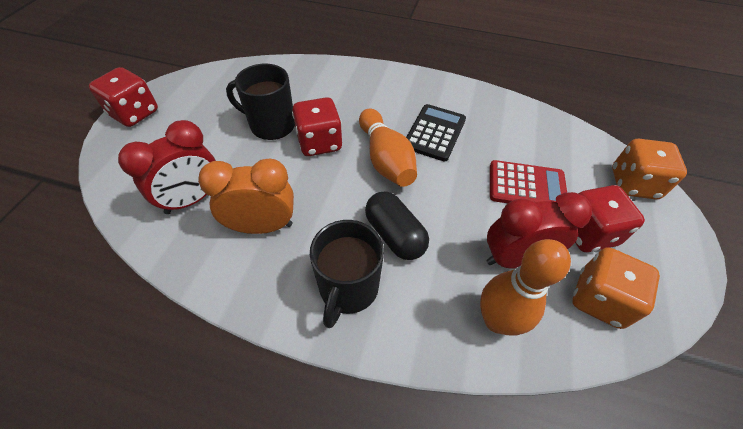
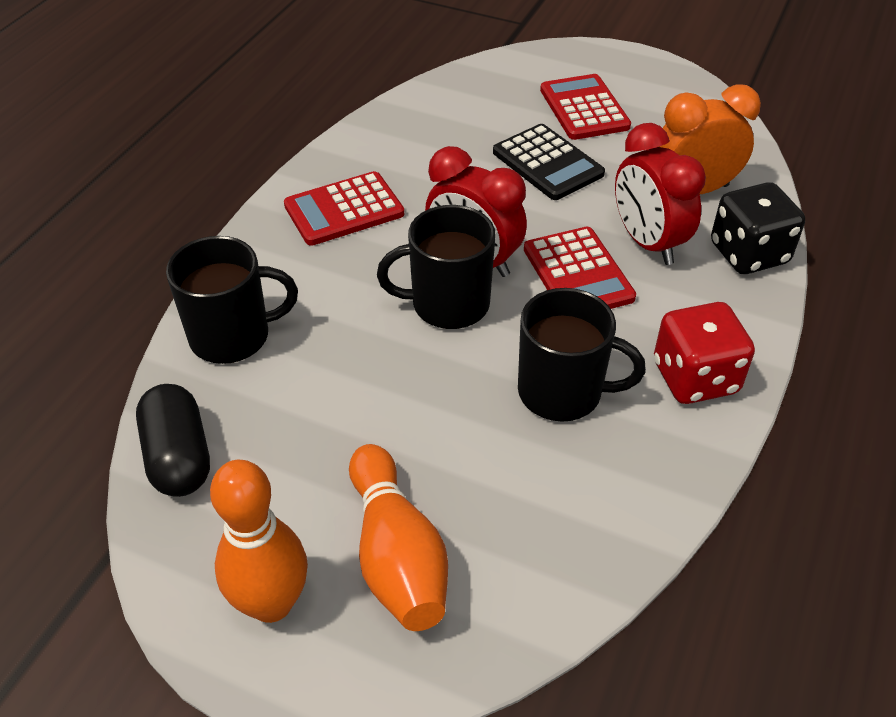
black dice: none = 0 -> [711,182,805,274] = 1
black mug: [226,64,295,140] [310,220,384,328] = 2 -> [166,236,298,364] [377,205,495,329] [518,288,646,422] = 3
orange dice: [573,247,660,329] [612,139,687,199] = 2 -> none = 0
red calculator: [490,160,567,203] = 1 -> [284,171,404,246] [524,227,636,309] [540,74,631,140] = 3
red dice: [89,67,158,127] [292,97,342,156] [575,185,645,253] = 3 -> [654,302,755,404] = 1

